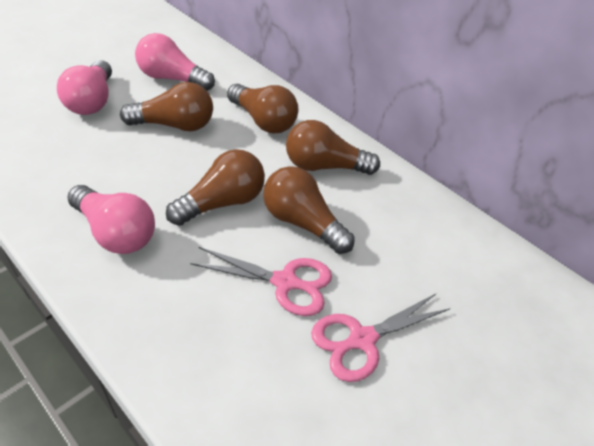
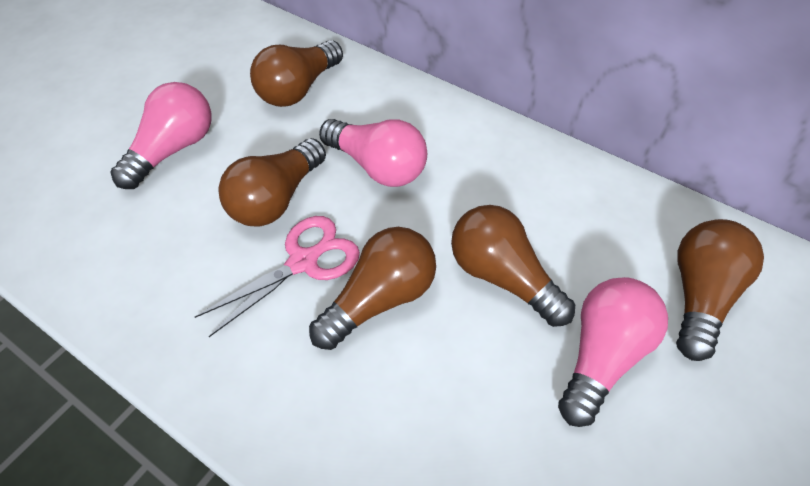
pink scissors: [191,247,332,316] [311,294,451,382] = 2 -> [195,216,360,337] = 1

